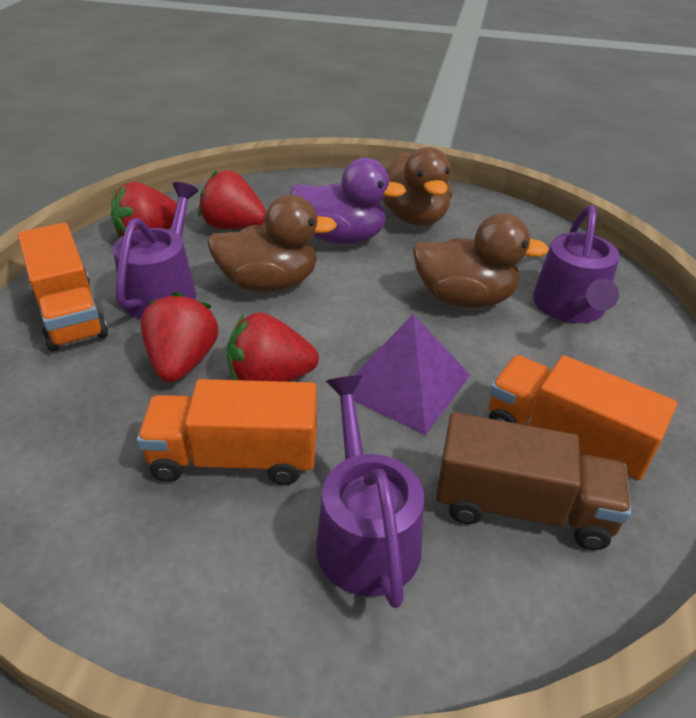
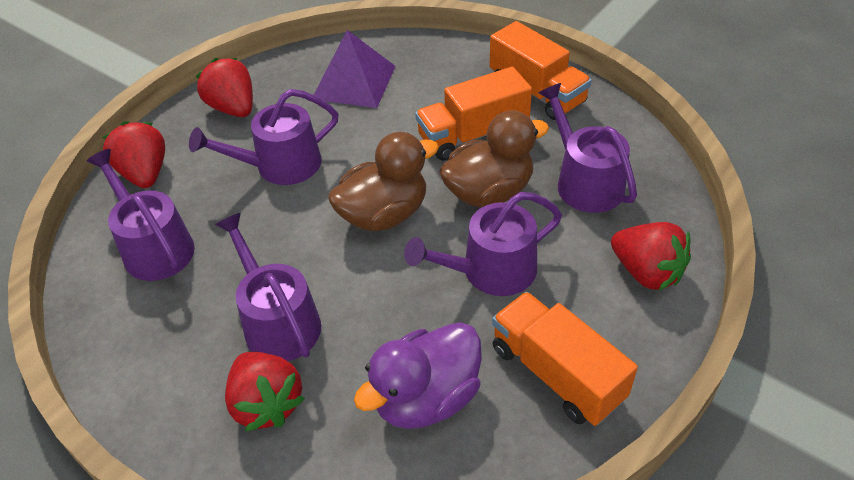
brown duck: [207,195,337,292] [383,147,452,226] [413,213,549,308] = 3 -> [328,132,439,231] [439,110,549,207] = 2
brown truck: [436,412,631,550] = 1 -> none = 0
purple watering can: [113,182,199,319] [316,375,424,608] [533,205,620,323] = 3 -> [87,149,195,281] [189,89,339,185] [215,213,321,361] [404,192,562,296] [539,83,637,213] = 5

